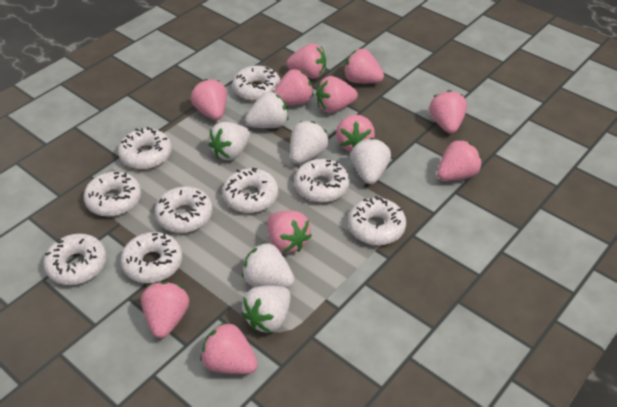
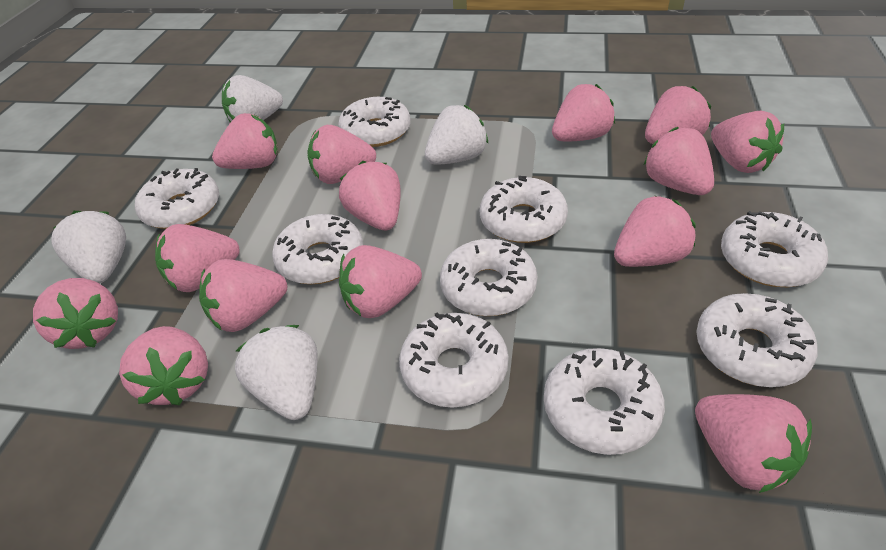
pink strawberry: [141,282,189,338] [191,79,227,120] [200,322,258,374] [267,211,312,253] [274,69,314,105] [286,43,326,79] [316,76,358,113] [336,114,375,152] [344,49,384,83] [429,90,467,134] [437,139,482,181] = 11 -> [33,278,118,349] [119,326,208,406] [155,224,240,292] [199,259,287,332] [212,113,278,169] [307,125,376,184] [339,161,401,230] [339,245,422,318] [552,84,615,142] [614,196,696,267] [644,127,714,195] [645,86,711,144] [695,394,812,493] [711,111,784,173] = 14
white strawberry: [208,122,250,160] [241,286,291,333] [242,242,295,288] [245,92,289,128] [290,121,329,164] [351,138,391,184] = 6 -> [51,211,126,284] [222,75,283,123] [235,325,317,420] [425,105,488,165] = 4

